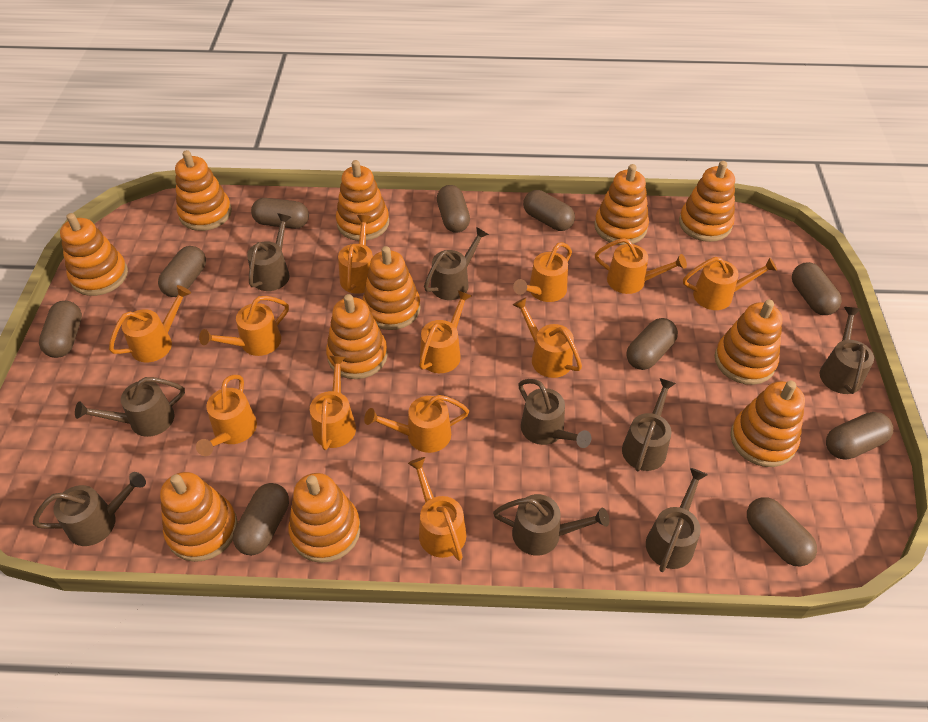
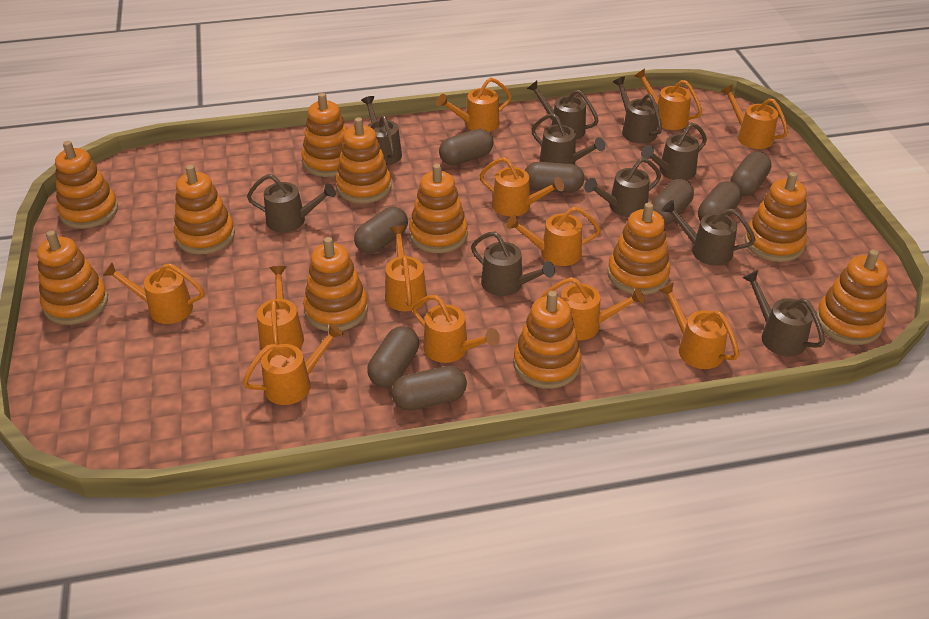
brown capsule: [39,301,82,358] [158,246,206,297] [233,483,289,555] [251,198,309,229] [437,185,470,233] [523,190,575,231] [627,318,678,370] [747,497,817,567] [792,262,842,315] [826,412,893,460] = 10 -> [354,207,408,254] [367,326,419,387] [391,366,467,411] [439,129,494,165] [525,162,584,193] [651,179,694,225] [698,181,742,221] [731,151,772,196] = 8
brown watering can: [33,472,146,546] [75,377,185,437] [247,213,291,291] [424,227,489,300] [493,494,609,556] [518,379,591,448] [622,378,676,471] [646,468,708,572] [820,307,874,394] = 9 -> [247,174,336,232] [361,96,402,166] [471,232,555,296] [527,81,599,140] [531,113,605,165] [584,158,661,217] [613,77,662,144] [641,123,707,180] [662,200,756,266] [743,270,825,356] = 10

